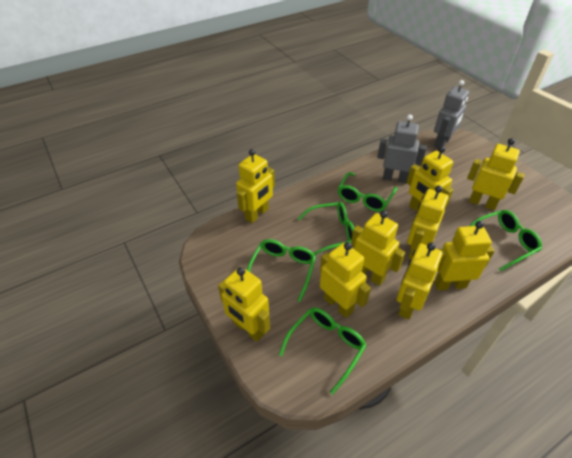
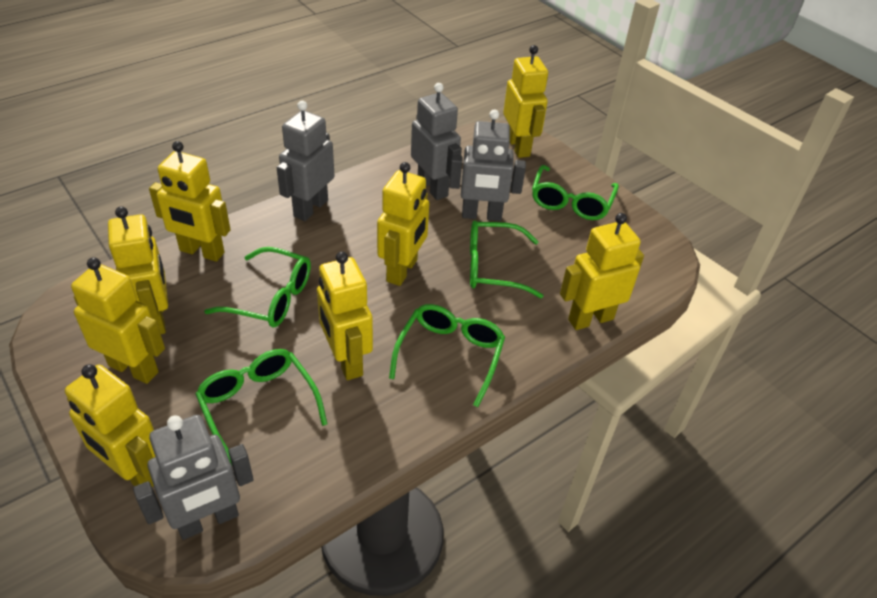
grey robot: [377,114,427,184] [434,80,469,149] = 2 -> [133,415,253,540] [277,101,335,221] [411,83,462,200] [449,109,526,221] = 4
yellow robot: [218,267,270,342] [236,149,275,223] [320,242,371,318] [351,211,405,286] [397,243,443,320] [406,146,453,211] [407,186,449,259] [434,221,495,290] [467,138,525,210] = 9 -> [65,364,155,487] [71,257,165,384] [108,206,168,334] [149,141,231,262] [317,251,373,380] [377,162,429,286] [503,45,548,158] [560,213,644,330] = 8

